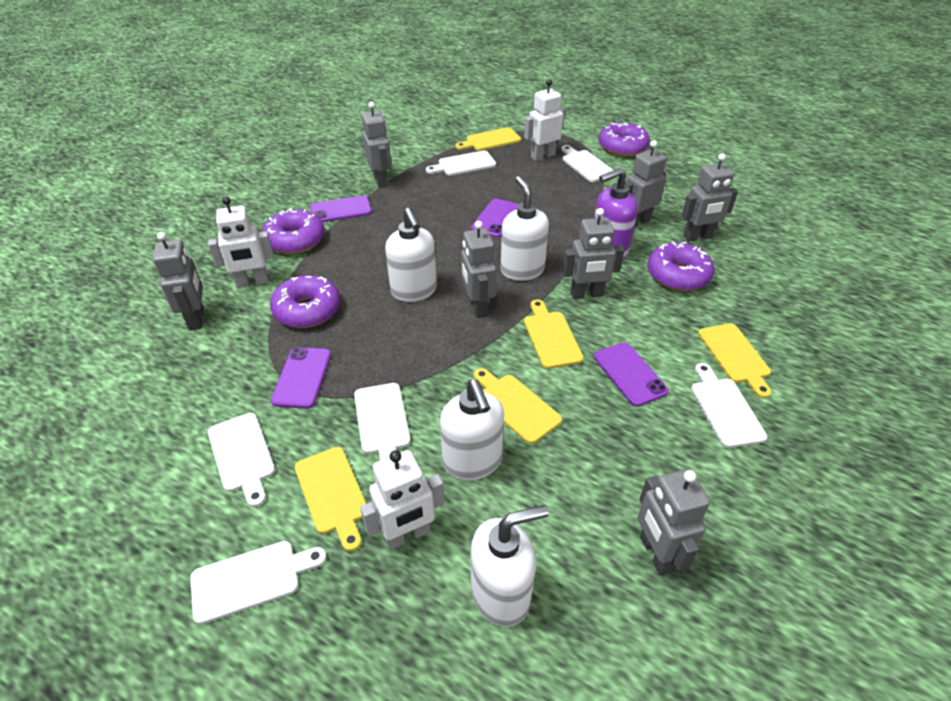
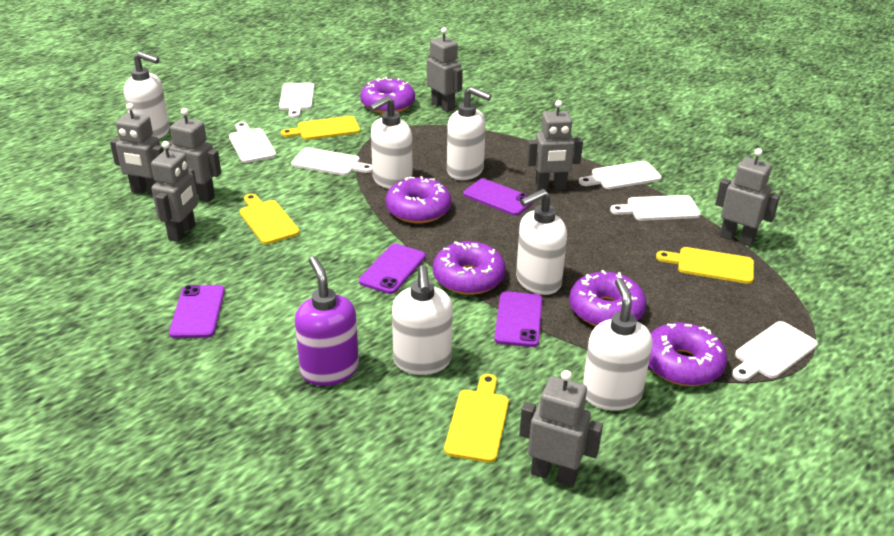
purple donut: [262,208,325,254] [270,275,341,328] [598,122,650,157] [647,242,715,291] = 4 -> [360,77,415,114] [386,176,451,223] [433,241,506,295] [569,270,647,326] [649,322,727,386] = 5
white robot: [208,197,274,288] [360,450,445,550] [524,79,565,161] = 3 -> none = 0
white soap dispenser: [385,208,437,302] [440,380,504,481] [471,505,549,627] [500,176,549,281] = 4 -> [124,52,170,139] [369,96,413,189] [392,265,453,375] [447,87,492,180] [516,189,567,295] [583,278,652,411] = 6
yellow cutting board: [295,447,366,552] [455,127,521,151] [474,368,562,444] [524,299,584,369] [698,323,772,398] = 5 -> [240,194,300,244] [281,116,360,140] [444,374,509,463] [656,247,754,284] = 4

